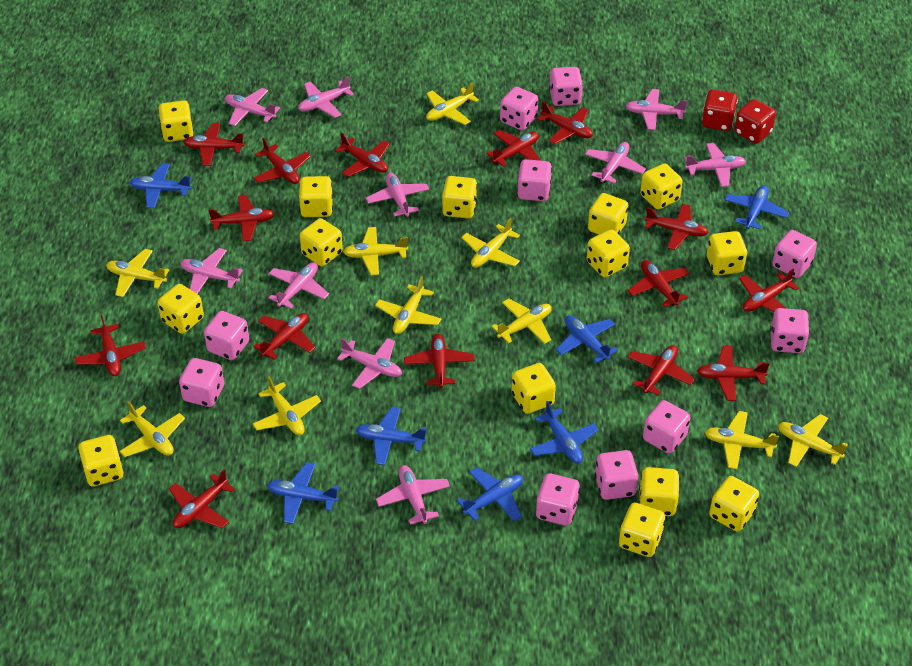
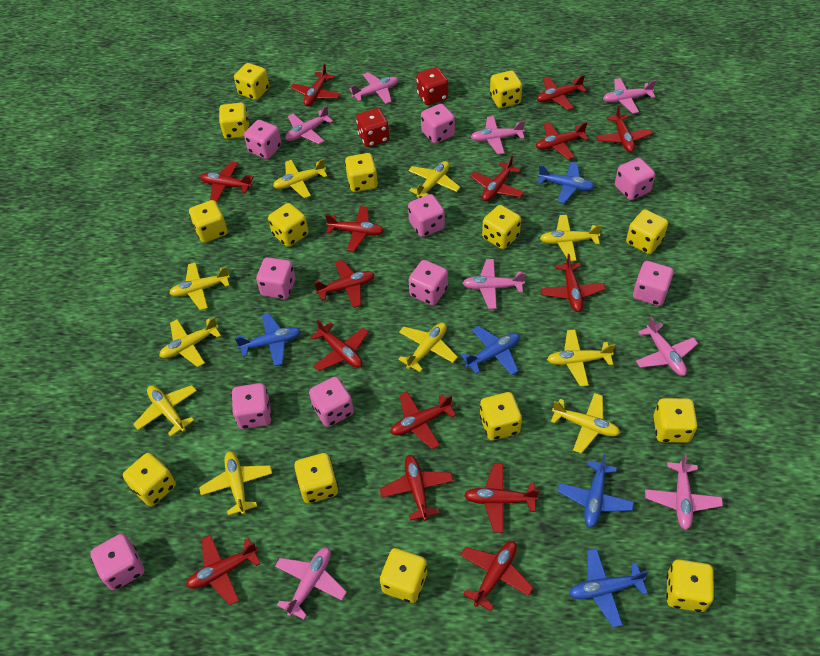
blue plane: [130,163,192,208] [267,462,339,524] [356,406,426,465] [457,467,523,522] [530,401,599,464] [556,315,618,363] [725,185,789,229] = 7 -> [235,313,301,366] [461,326,520,375] [538,162,594,203] [558,454,634,528] [569,548,649,628] = 5
pink plane: [180,248,243,294] [225,88,280,126] [269,262,329,309] [298,76,354,118] [337,338,402,389] [366,173,429,217] [376,465,450,525] [585,142,646,183] [626,89,687,130] [685,143,746,187] = 10 -> [275,547,347,620] [285,106,333,144] [350,72,398,104] [462,259,526,309] [471,116,525,154] [603,78,656,114] [636,317,698,376] [645,454,723,530] = 8

